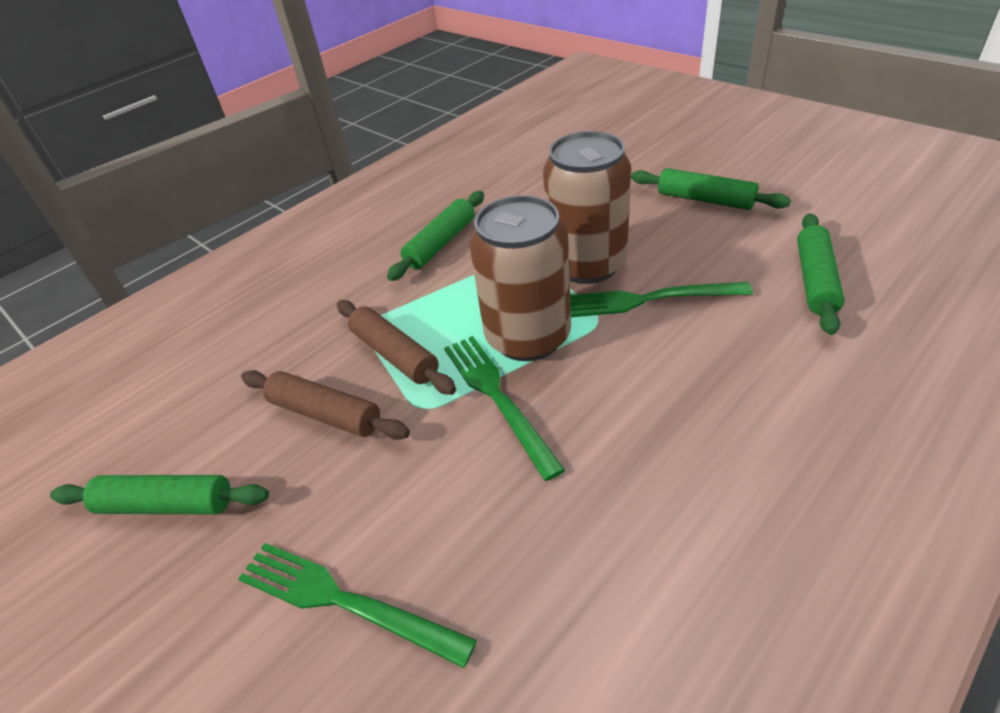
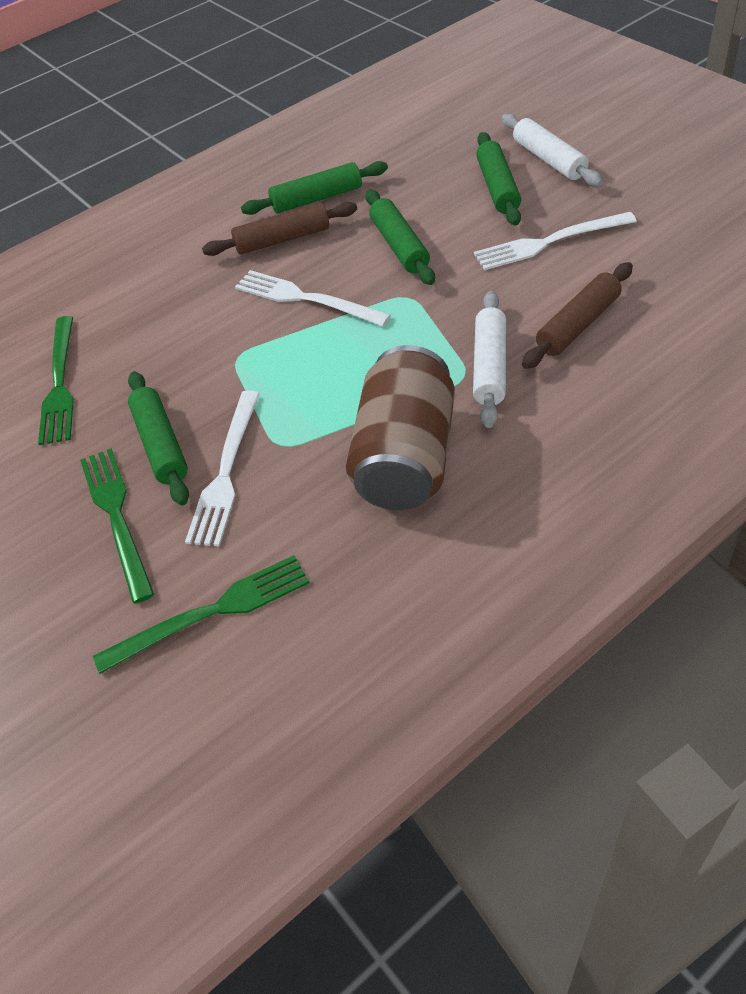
brown can: [470,195,571,361] [543,131,631,284] = 2 -> [346,345,455,510] = 1
white fork: none = 0 -> [185,390,260,546] [235,270,391,326] [474,212,637,270] = 3
white rolling pin: none = 0 -> [473,291,506,428] [502,114,603,186] = 2

